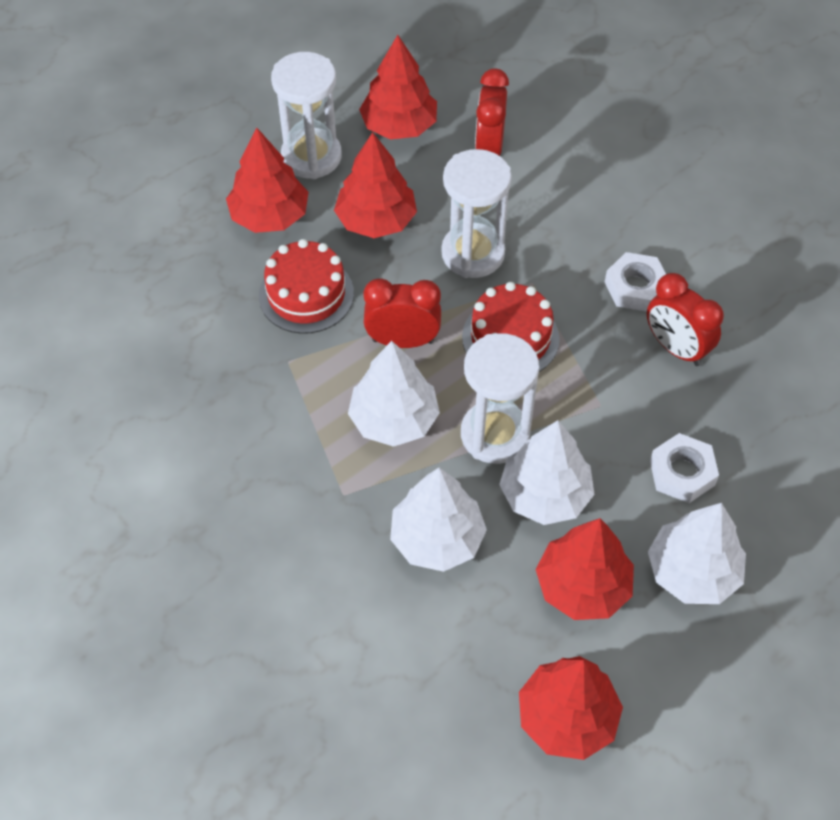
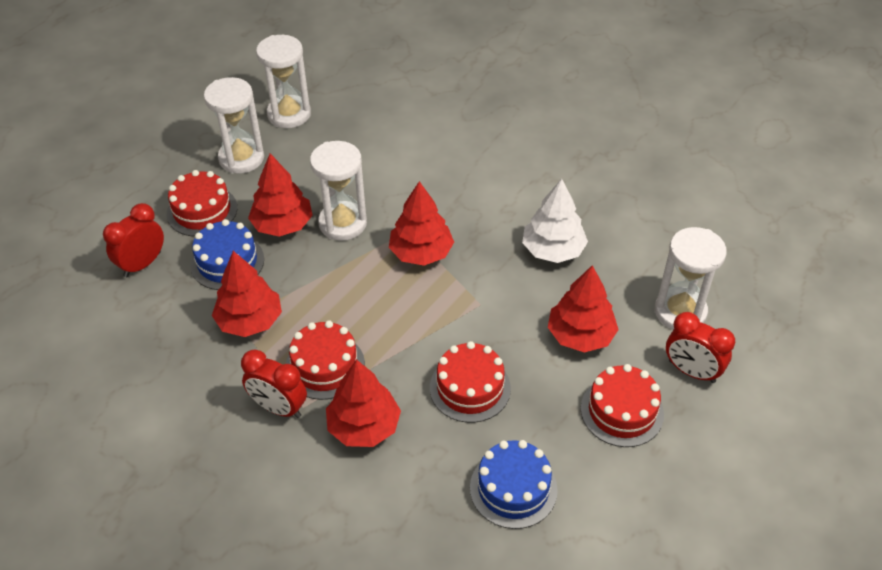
blue cake: none = 0 -> [190,219,264,290] [470,440,558,529] = 2
red cake: [259,239,354,334] [462,282,560,372] = 2 -> [167,170,237,237] [285,320,365,400] [430,341,511,423] [581,364,664,447] = 4
white hourglass: [271,52,342,179] [441,149,512,278] [461,333,539,464] = 3 -> [204,77,264,174] [256,35,311,128] [310,141,367,241] [654,227,727,330] = 4
white nut: [604,252,666,312] [650,433,719,503] = 2 -> none = 0
white tree: [348,341,440,447] [390,467,487,572] [499,420,595,525] [648,503,746,604] = 4 -> [522,179,588,263] = 1

